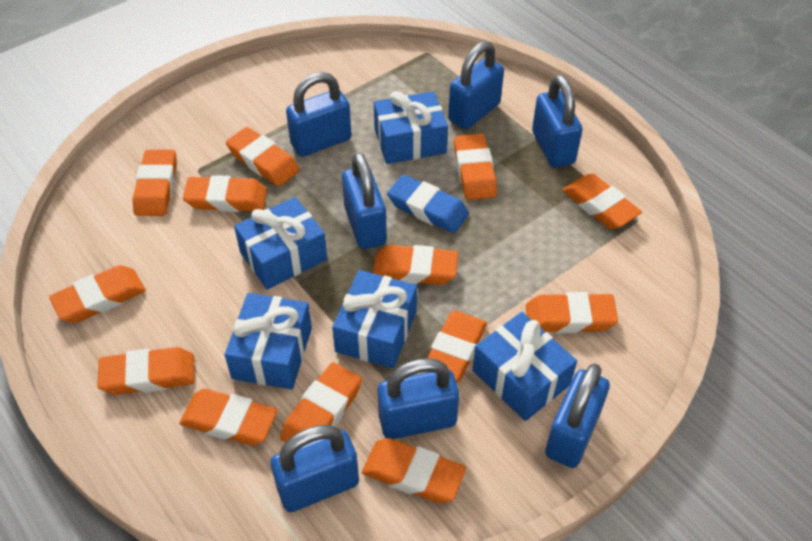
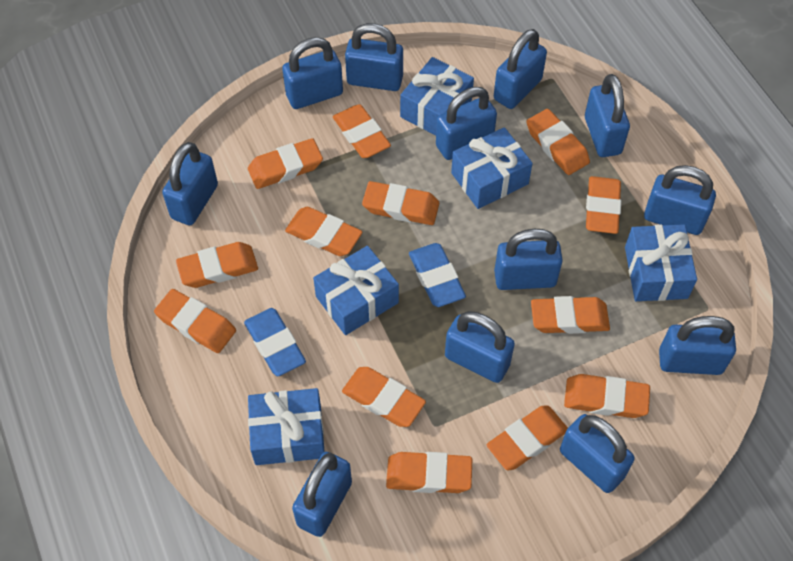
blue eraser: [387,175,469,233] = 1 -> [244,308,306,376] [409,243,466,307] = 2
blue padlock: [270,425,359,512] [286,72,351,157] [342,152,387,249] [378,358,459,439] [448,41,504,129] [532,75,582,168] [545,363,610,468] = 7 -> [162,142,218,225] [282,37,343,109] [292,452,352,537] [345,23,403,91] [436,87,497,160] [445,311,515,383] [494,29,547,109] [494,229,563,290] [560,414,635,493] [585,74,630,157] [644,165,716,235] [659,316,736,375] = 12

